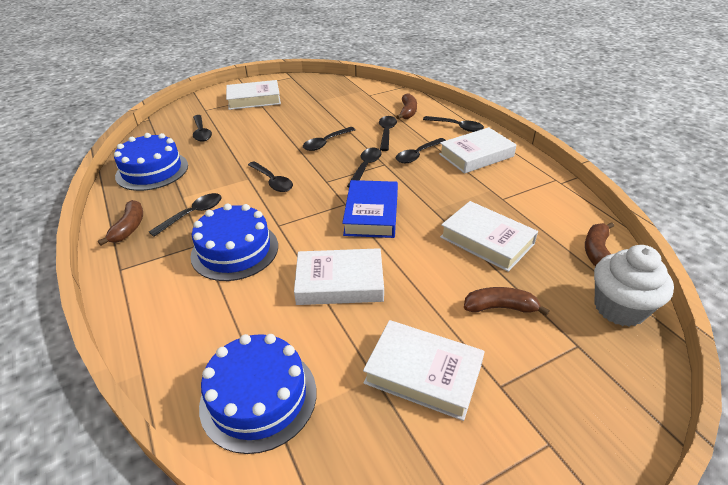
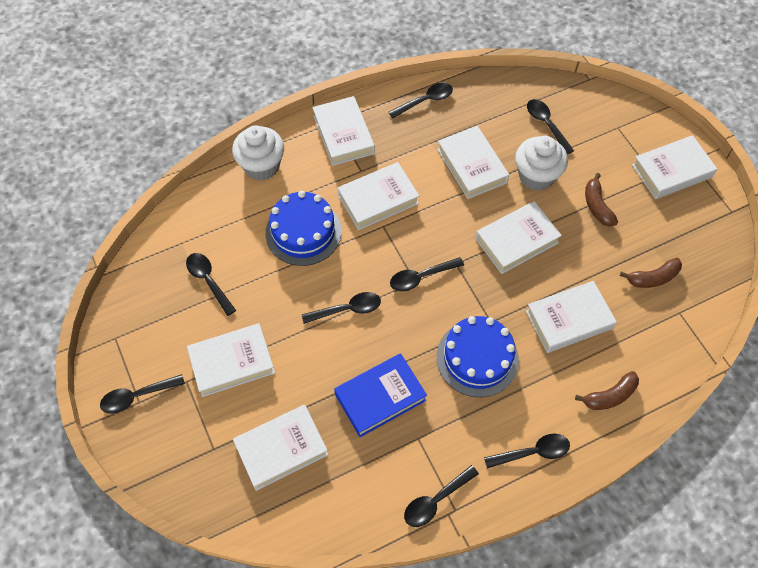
blue cake: [114,133,188,191] [191,204,278,281] [199,334,316,454] = 3 -> [265,191,342,266] [437,316,519,397] = 2
brown banana: [98,200,143,245] [396,93,417,119] [464,287,549,316] [585,222,614,266] = 4 -> [575,371,639,410] [585,173,618,226] [620,258,682,288] = 3
white book: [226,80,281,110] [294,248,384,305] [363,320,485,421] [439,127,516,174] [440,201,538,272] = 5 -> [187,323,275,397] [233,405,328,491] [312,96,375,166] [338,162,419,230] [437,126,509,199] [475,201,562,274] [526,281,617,353] [632,135,717,199] = 8
white cupcake: [594,245,674,327] = 1 -> [232,125,284,181] [515,136,568,191] = 2

